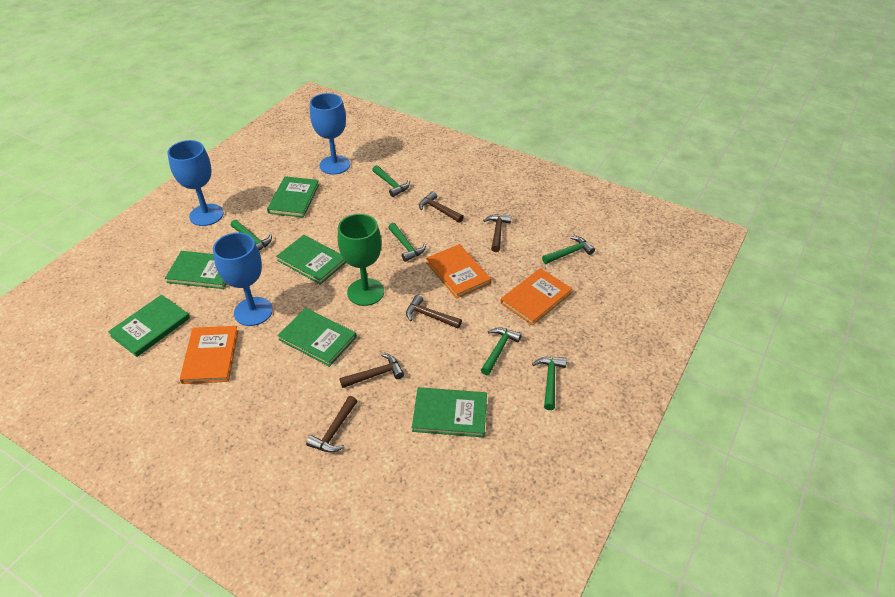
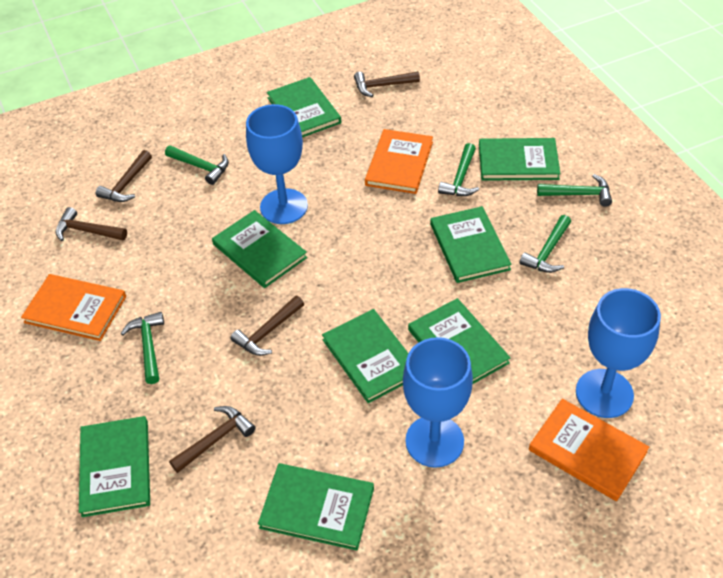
green book: [108,295,190,357] [165,251,227,289] [267,176,319,218] [276,235,346,285] [277,308,357,367] [412,387,487,437] = 6 -> [79,416,150,517] [212,210,307,288] [258,463,374,551] [267,77,341,137] [322,309,409,403] [408,298,511,384] [430,206,512,283] [479,138,561,181] = 8
green goblet: [338,214,384,306] = 1 -> none = 0
green hammer: [231,220,272,251] [372,165,410,197] [388,223,426,262] [481,327,522,375] [532,357,567,410] [542,236,595,264] = 6 -> [120,312,164,384] [165,145,229,185] [438,143,479,196] [519,215,571,273] [537,174,612,207] = 5

